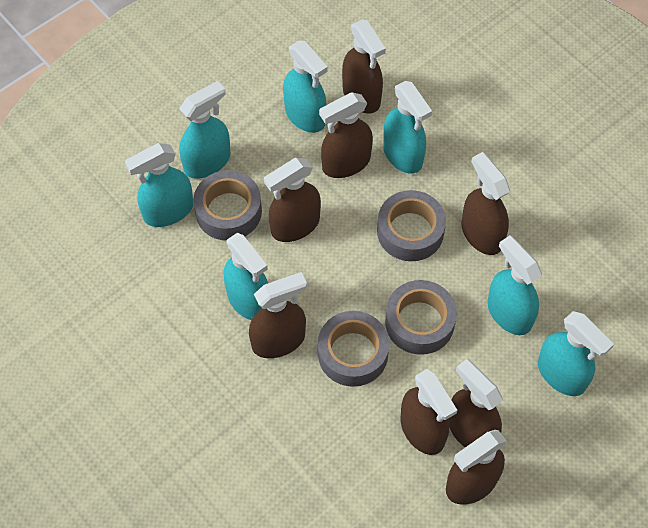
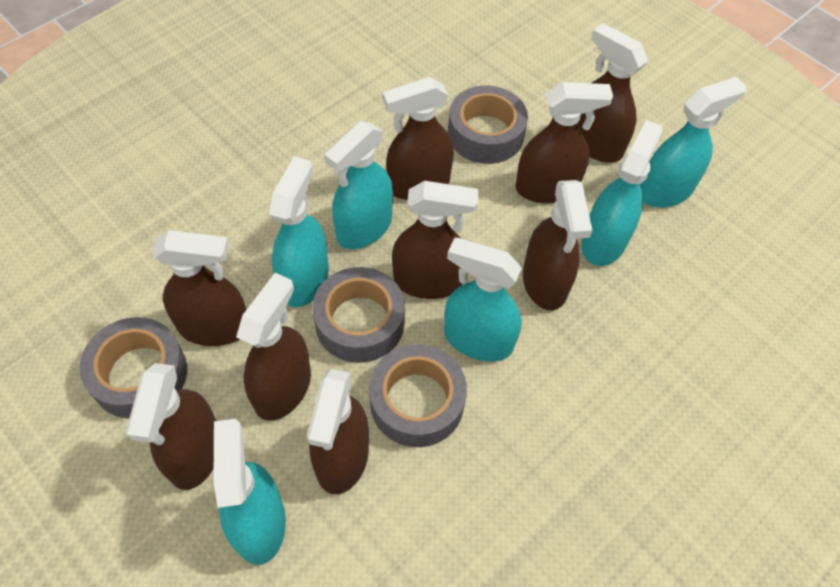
brown spray bottle: [249,272,307,358] [264,158,321,242] [319,92,373,178] [342,20,386,114] [401,369,458,455] [446,430,507,505] [449,359,503,447] [462,152,510,255] = 8 -> [126,363,216,490] [152,230,246,346] [236,273,311,421] [307,369,369,494] [383,77,454,200] [392,181,479,299] [516,82,613,203] [523,180,593,310] [578,23,648,163] = 9
turquoise spray bottle: [125,143,193,227] [179,81,230,179] [224,233,268,320] [283,41,328,133] [383,81,432,174] [487,236,542,335] [538,311,614,396] = 7 -> [213,419,286,565] [269,156,329,307] [324,121,393,249] [444,238,522,361] [582,120,663,266] [640,77,747,208] = 6

